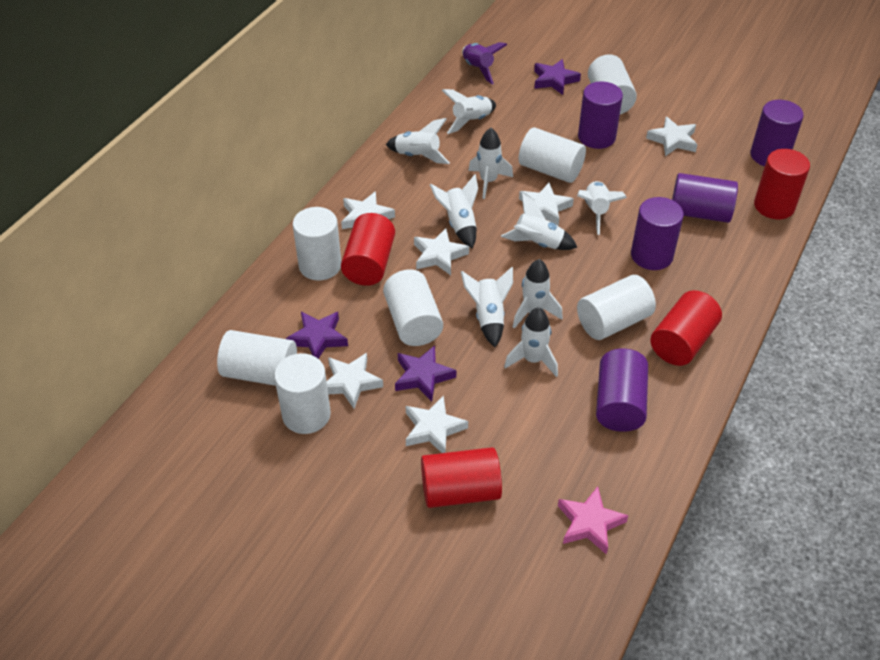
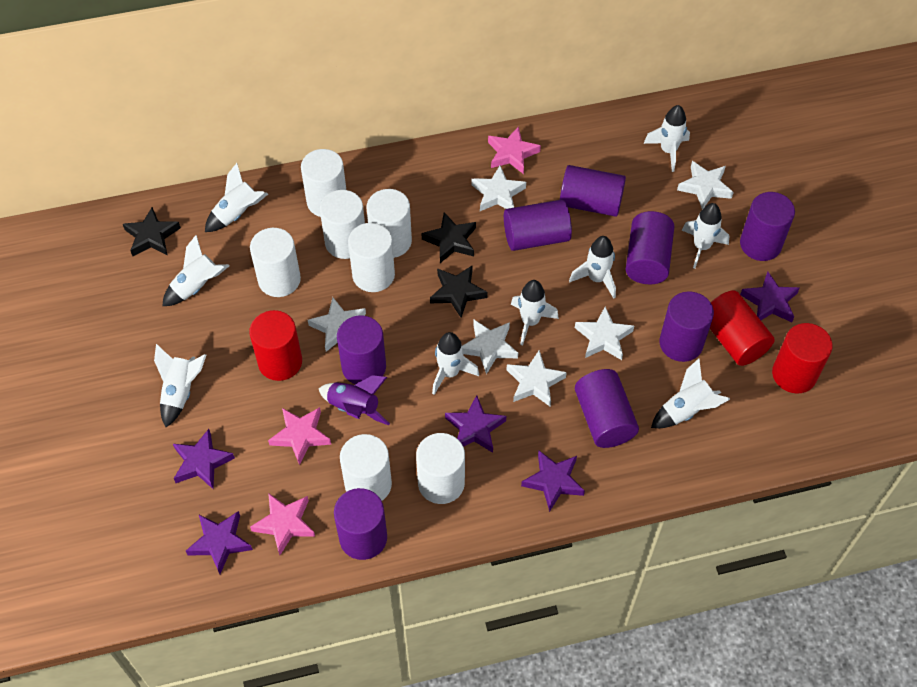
black star: none = 0 -> [123,207,181,256] [421,212,476,263] [430,265,488,318] = 3
pink star: [558,486,628,555] = 1 -> [250,493,315,555] [268,407,331,465] [488,126,541,174] = 3
purple cylinder: [578,81,623,149] [596,348,648,432] [631,197,684,270] [672,173,738,223] [750,100,804,166] = 5 -> [334,488,387,560] [337,315,386,384] [504,200,572,251] [560,165,626,217] [575,369,639,448] [626,211,674,284] [659,291,714,362] [740,192,795,261] = 8
purple star: [286,312,348,359] [395,345,456,402] [534,59,581,95] = 3 -> [173,429,235,489] [186,511,253,574] [445,395,506,453] [521,451,585,512] [740,272,800,322] = 5
red cylinder: [341,213,395,286] [421,447,502,508] [650,290,722,366] [754,149,810,219] = 4 -> [249,310,302,381] [710,290,775,366] [772,323,833,393] = 3

